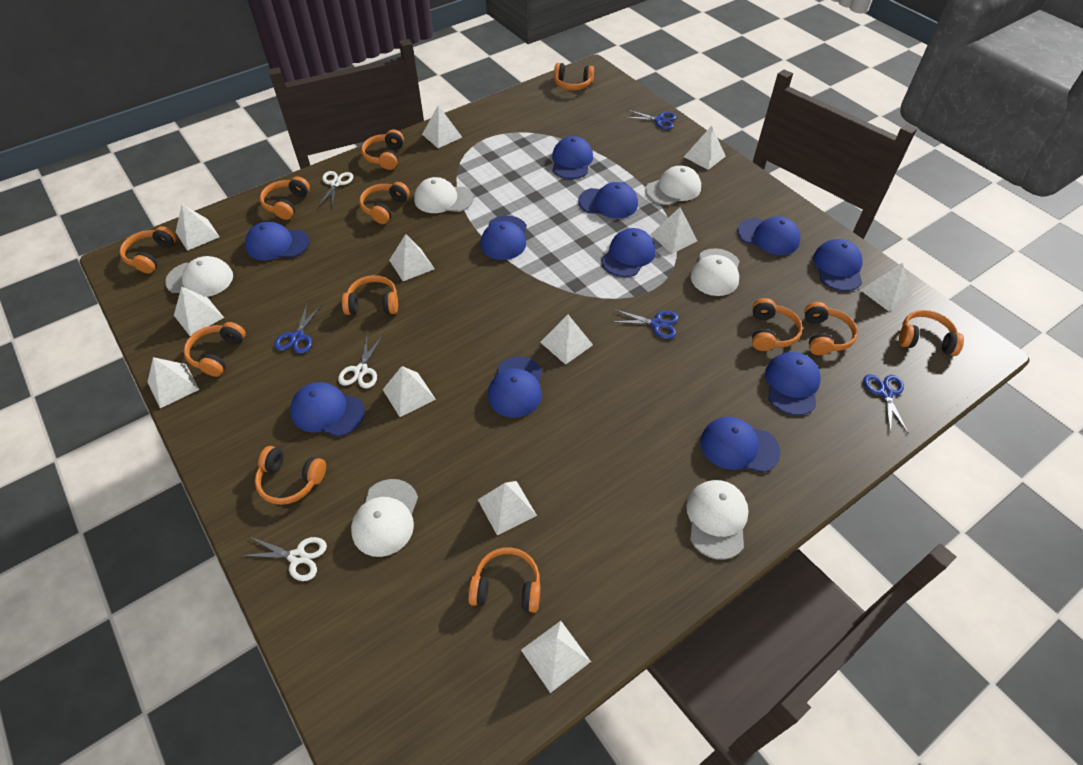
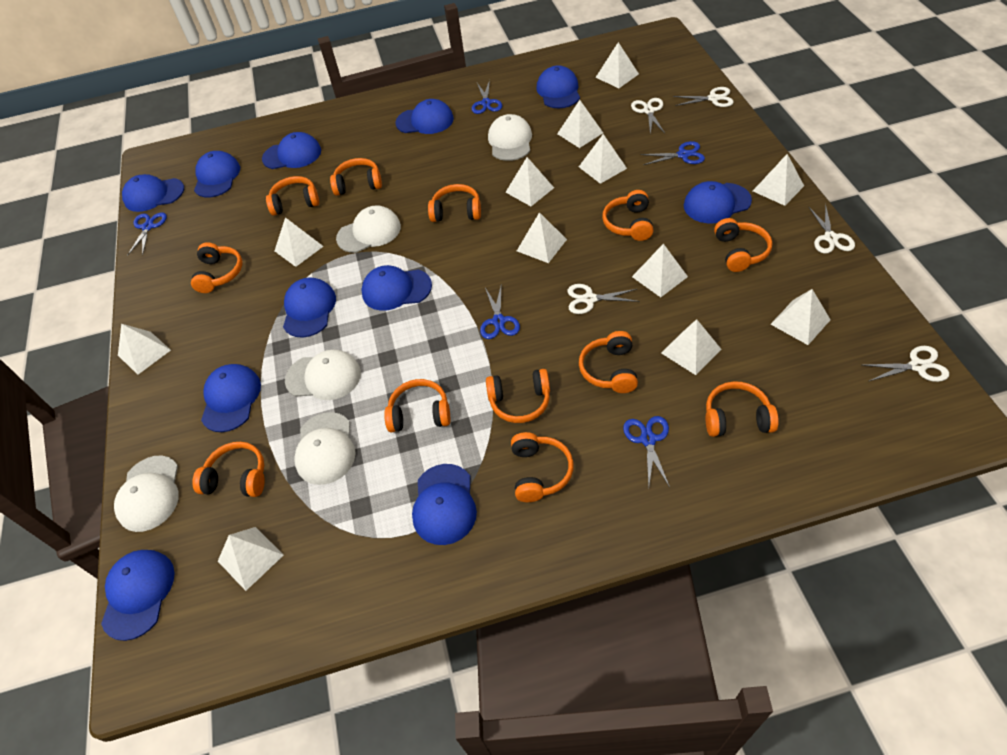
blue scissors: [274,304,322,354] [614,309,679,339] [624,110,677,130] [863,374,909,434] = 4 -> [127,212,167,256] [472,80,502,114] [480,287,520,339] [623,416,670,487] [640,141,705,165] = 5
white cap: [165,256,233,297] [351,479,418,557] [414,177,474,213] [645,166,701,205] [686,480,749,560] [691,248,740,296] = 6 -> [114,456,179,532] [285,350,361,400] [294,412,356,485] [336,205,401,253] [488,114,532,161] = 5
white scissors: [240,537,327,581] [318,171,353,207] [338,335,383,388] = 3 -> [567,284,639,314] [631,98,665,134] [673,87,734,107] [809,204,855,254] [863,346,949,382] = 5

